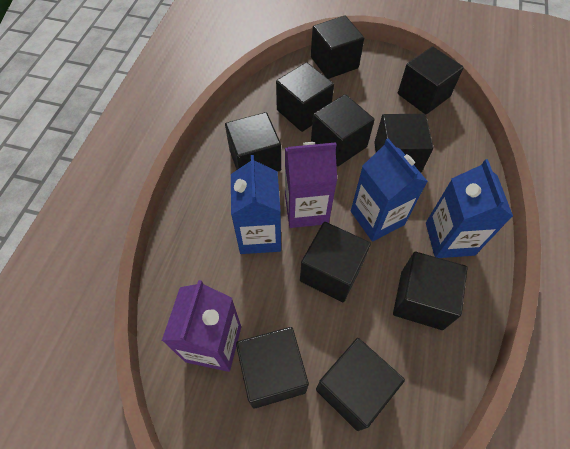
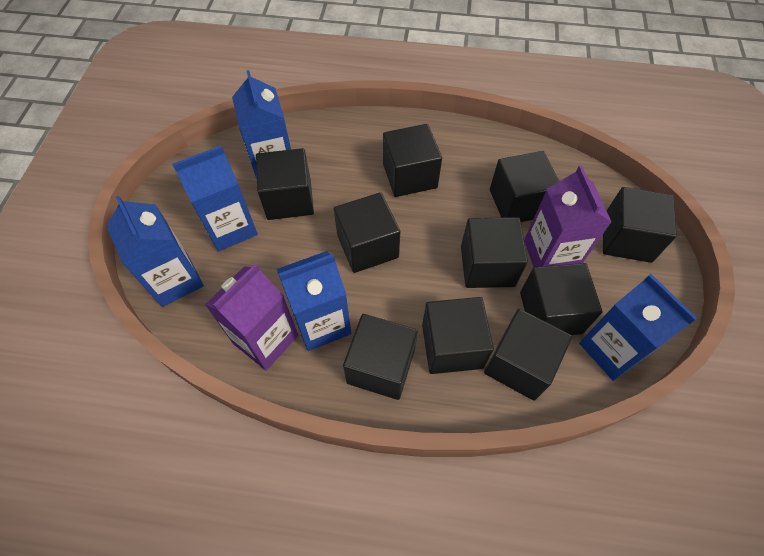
blue carton: [231,155,281,254] [351,139,428,241] [426,159,513,258] = 3 -> [106,196,204,307] [172,146,258,251] [232,70,291,179] [277,251,351,351] [579,274,697,381] = 5

